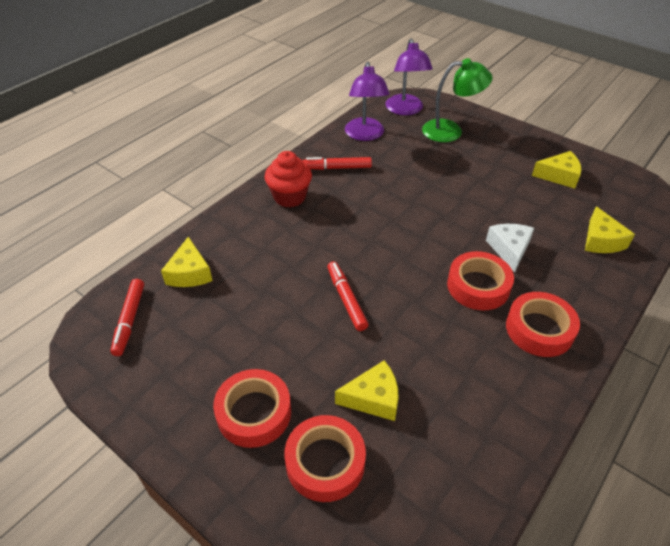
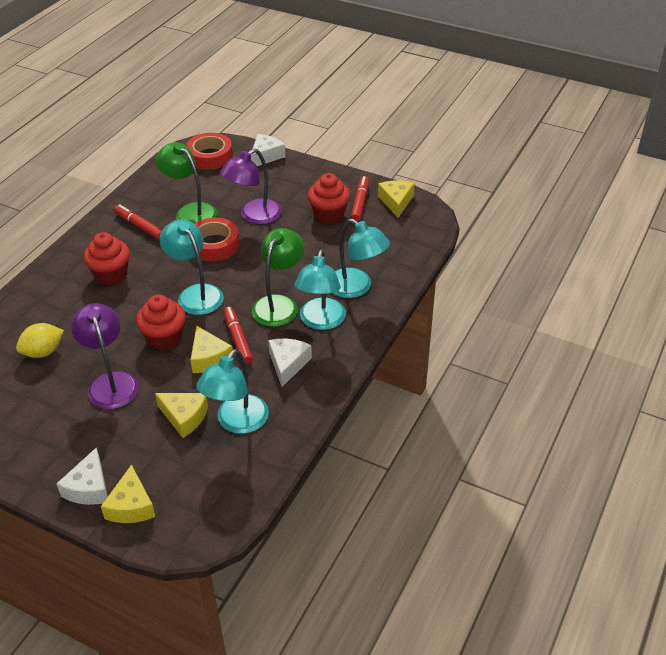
green lamp: [422,58,493,142] = 1 -> [156,142,217,224] [252,228,304,327] = 2
red cupcake: [264,151,312,207] = 1 -> [83,232,130,286] [136,294,186,351] [308,173,350,224] = 3
red tape: [213,369,291,448] [284,415,366,502] [447,251,514,311] [506,292,580,357] = 4 -> [186,133,233,170] [195,217,239,261] = 2
turquoise lamp: none = 0 -> [160,219,224,315] [196,349,269,434] [294,249,346,330] [333,218,390,298] = 4
white cheese: [486,224,534,273] = 1 -> [57,447,108,505] [251,134,286,166] [268,339,312,387] = 3
yellow lemon: none = 0 -> [16,323,64,358] = 1

